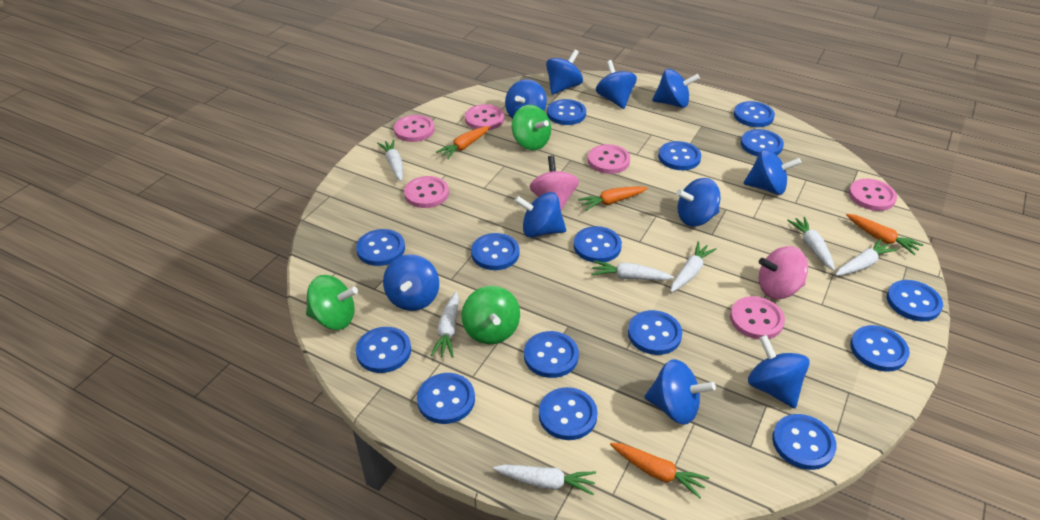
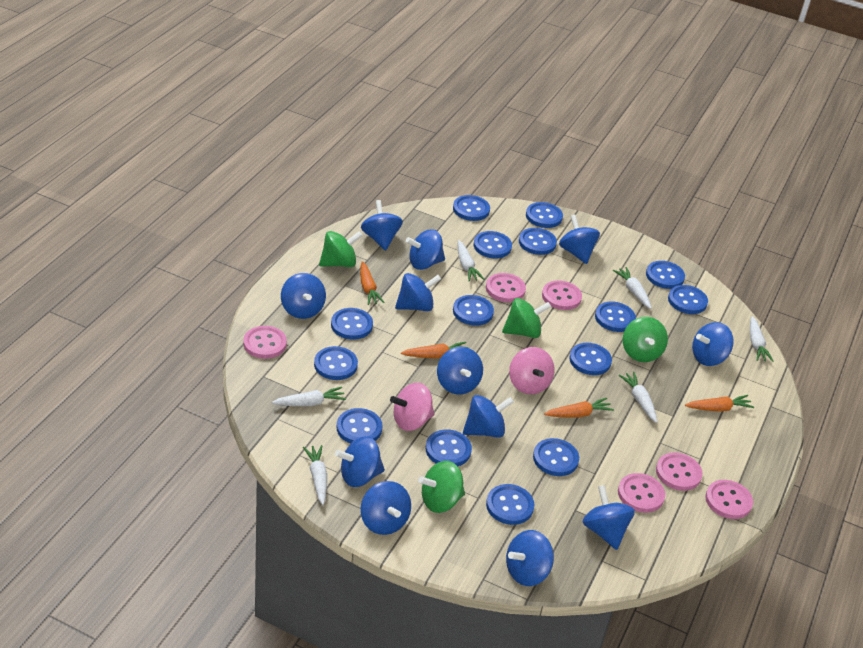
blue spinning top: [383,254,439,311] [505,79,547,119] [514,192,566,238] [546,50,583,95] [596,60,637,109] [645,359,716,425] [652,69,700,108] [676,178,720,226] [744,149,801,195] [748,335,810,408] = 10 -> [281,273,326,319] [335,436,385,487] [361,200,403,250] [361,481,411,535] [395,273,441,311] [406,229,445,270] [437,347,483,394] [463,395,514,438] [506,530,554,586] [559,215,600,264] [583,485,635,550] [692,322,734,366] = 12
green spinning top: [306,275,358,330] [462,286,520,344] [512,105,551,150] = 3 -> [319,231,363,267] [418,461,465,513] [502,298,551,338] [623,317,668,362] = 4
white carrot: [377,139,403,181] [430,292,459,358] [493,465,596,495] [591,260,674,280] [670,241,717,292] [787,217,835,271] [835,239,897,276] = 7 -> [272,387,346,406] [303,445,327,505] [458,240,484,281] [613,267,651,309] [619,372,657,423] [750,316,773,362] = 6

